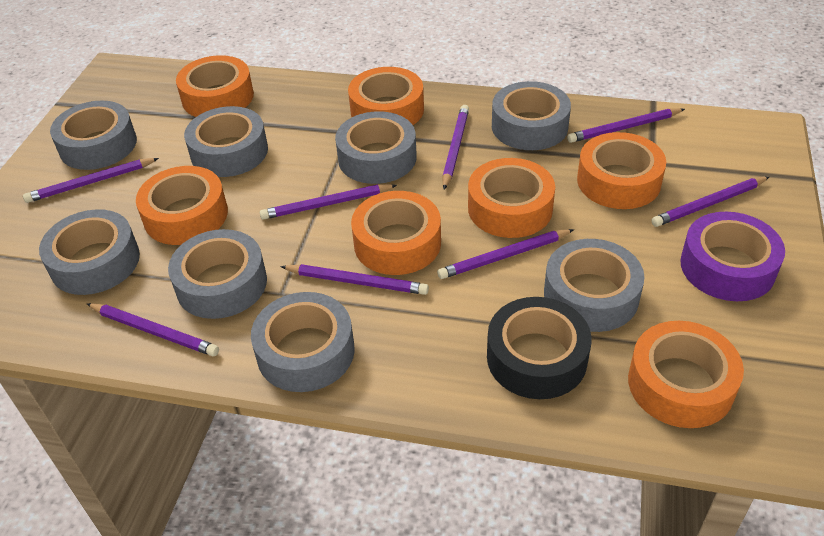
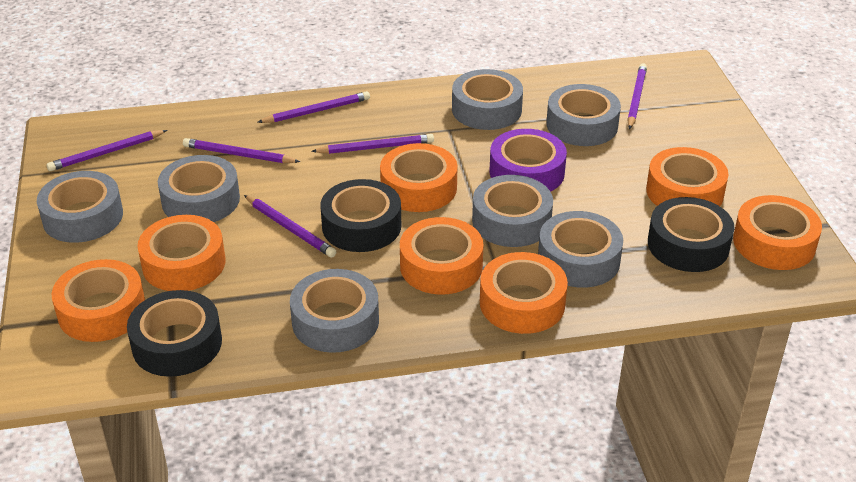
black tape: [487,297,591,399] = 1 -> [127,290,222,377] [320,179,401,252] [648,197,735,272] = 3
grey tape: [39,209,140,295] [50,101,137,170] [168,229,267,319] [184,106,268,177] [251,292,355,392] [335,111,417,184] [492,81,571,150] [544,239,644,332] = 8 -> [37,171,123,243] [158,155,240,222] [290,269,379,353] [452,69,523,130] [472,175,553,247] [538,211,623,288] [547,84,621,146] = 7
purple pencil: [23,158,159,203] [86,303,219,356] [260,184,397,220] [280,264,429,295] [437,229,574,279] [442,105,469,190] [567,108,685,143] [651,177,769,227] = 8 -> [47,130,167,171] [183,138,300,163] [244,195,337,257] [257,91,370,123] [311,134,434,154] [627,63,647,129] = 6

